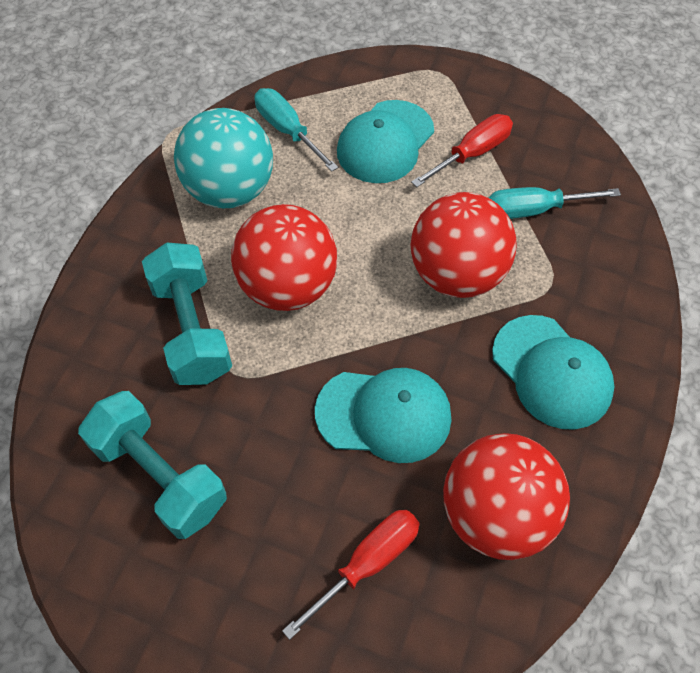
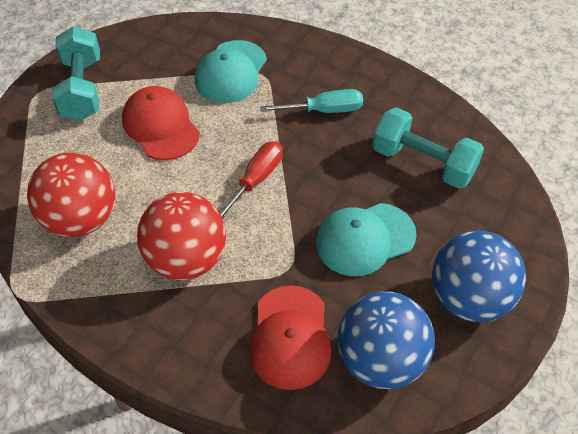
blue ball: none = 0 -> [338,291,435,389] [432,231,526,322] = 2
red ball: [231,204,337,311] [410,192,517,298] [443,433,570,560] = 3 -> [27,152,115,237] [137,192,226,280] = 2
red cap: none = 0 -> [122,86,200,160] [249,285,332,390] = 2
red screwdriver: [282,510,420,640] [411,114,513,187] = 2 -> [220,141,283,219] = 1
turquoise ball: [174,108,273,208] = 1 -> none = 0
turquoise cap: [315,368,451,463] [337,100,434,183] [492,315,614,430] = 3 -> [195,40,267,103] [316,203,417,276] = 2
turquoise screwdriver: [255,88,338,172] [488,187,621,219] = 2 -> [260,89,363,113] = 1

